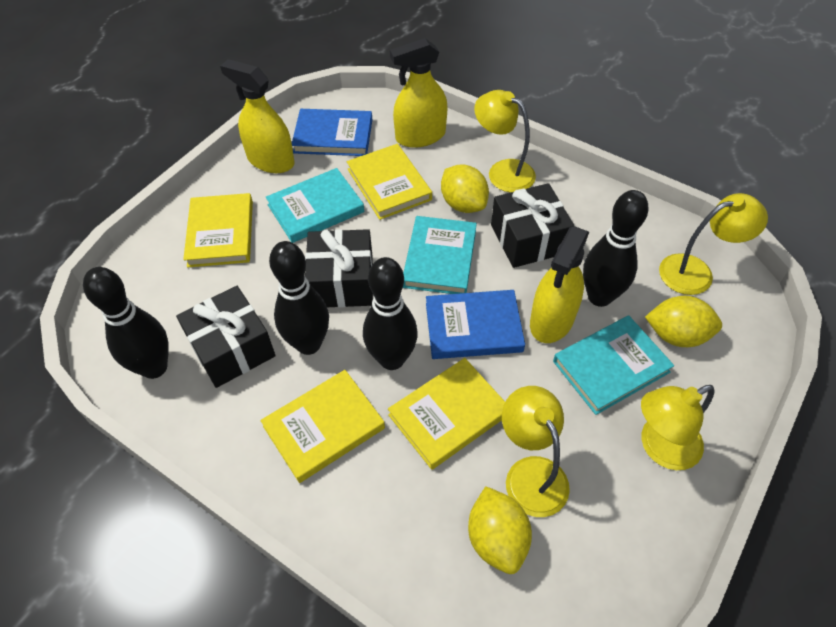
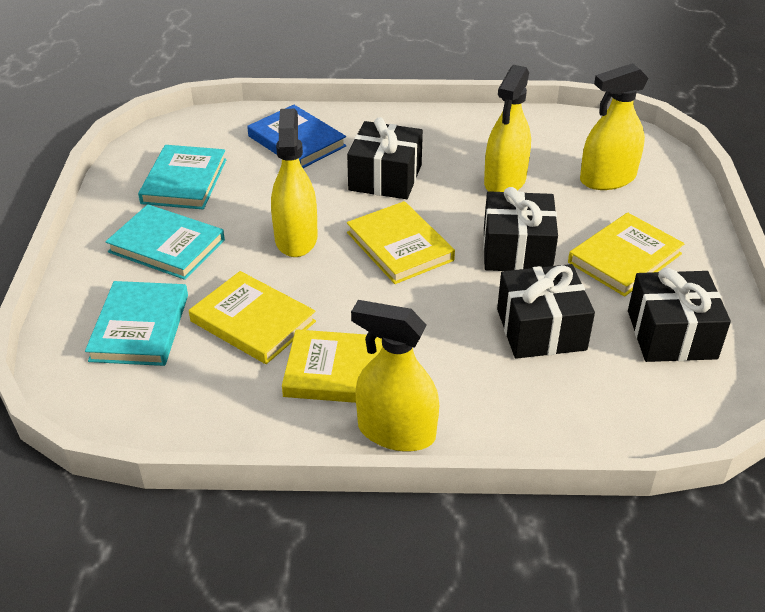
black bowling pin: [83,267,169,379] [269,241,329,355] [363,257,418,370] [583,190,648,307] = 4 -> none = 0
black gift: [176,286,276,388] [305,229,373,308] [491,183,574,268] = 3 -> [347,117,423,199] [483,187,558,271] [497,264,595,359] [628,268,731,362] = 4
blue book: [292,109,372,156] [426,290,525,359] = 2 -> [247,105,346,168] = 1
yellow lamp: [474,90,536,193] [502,386,570,517] [641,385,715,470] [659,193,768,295] = 4 -> none = 0
yellow lemon: [441,164,489,213] [468,486,532,574] [645,296,722,347] = 3 -> none = 0
yellow spray bottle: [220,59,295,173] [390,38,448,148] [530,226,589,343] = 3 -> [271,109,318,257] [351,300,439,452] [484,65,531,192] [580,63,648,190] = 4

